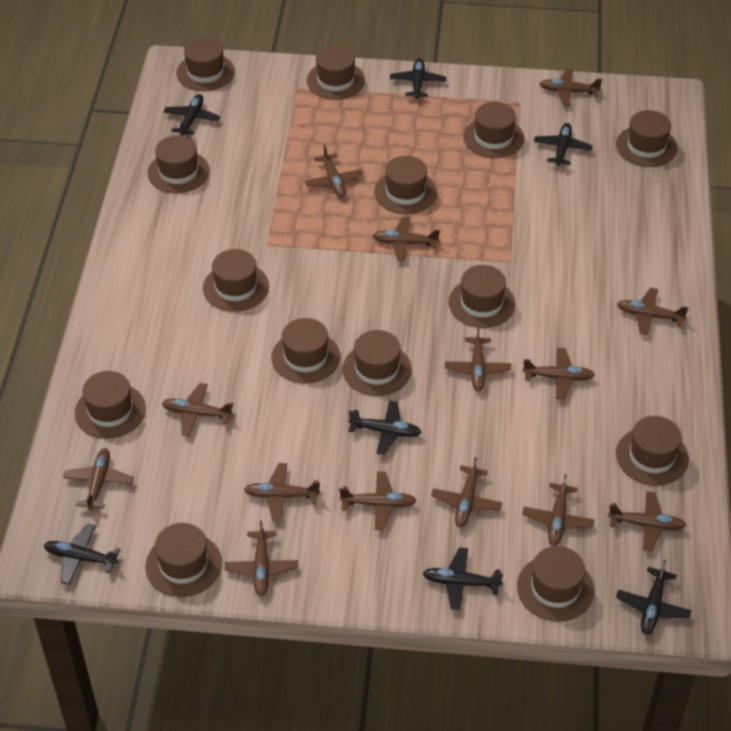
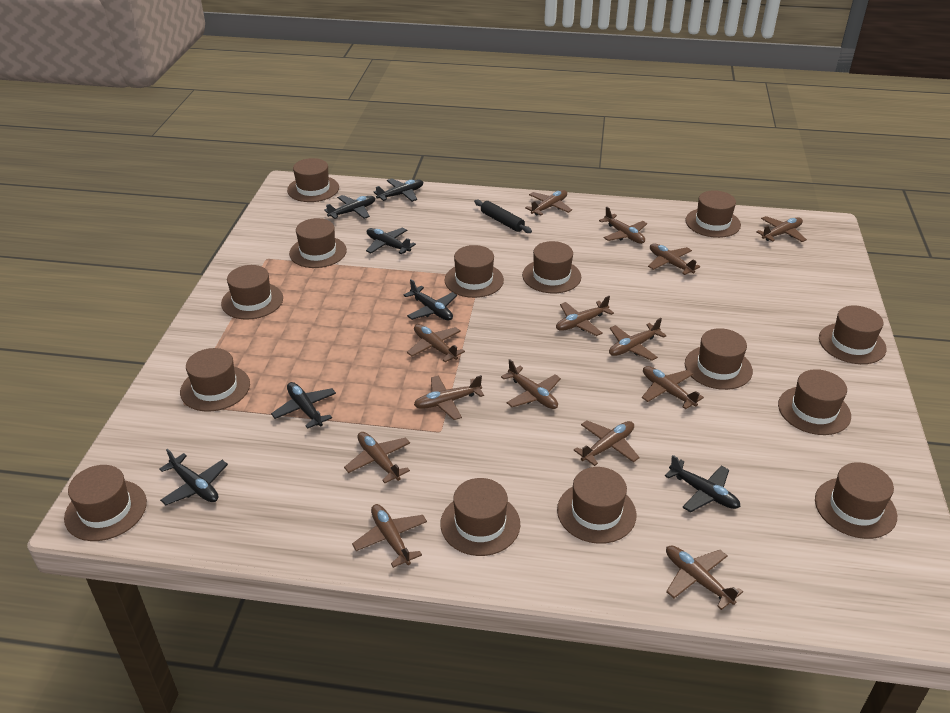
black rolling pin: none = 0 -> [474,200,532,233] = 1

